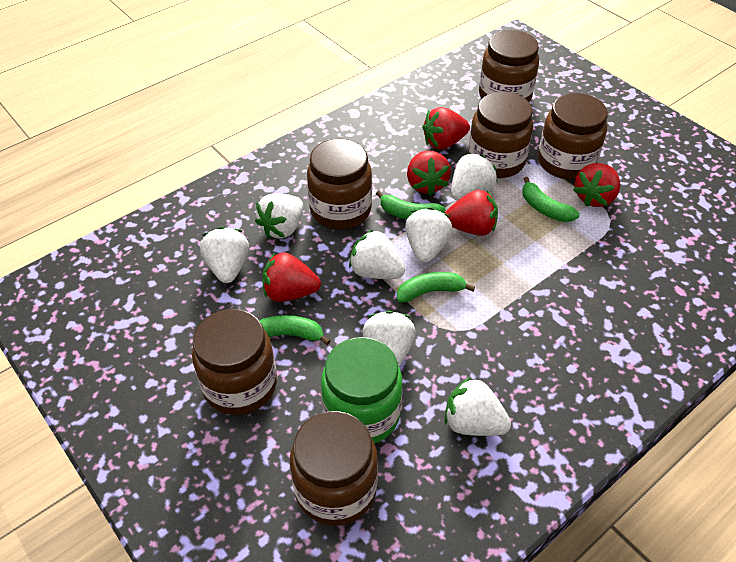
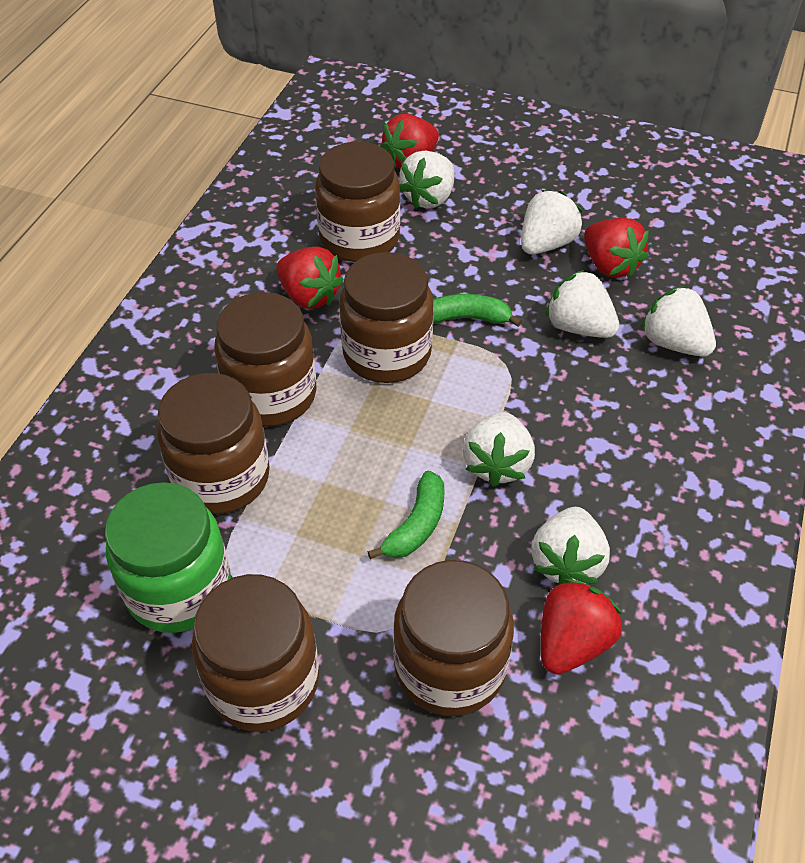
green banana: [259,315,330,345] [376,191,445,220] [397,272,475,303] [522,177,580,222] = 4 -> [367,471,444,559] [433,294,522,327] = 2
red strawberry: [262,252,321,302] [407,151,451,196] [422,107,470,150] [445,190,498,236] [573,163,620,207] = 5 -> [276,247,344,309] [380,114,439,169] [541,579,623,674] [584,218,649,278] = 4
white strawberry: [200,227,249,283] [255,193,303,238] [349,229,405,279] [363,311,416,366] [405,207,453,263] [445,377,511,436] [451,153,497,201] = 7 -> [399,151,454,208] [463,412,535,487] [521,190,582,254] [532,507,610,585] [546,270,620,338] [641,286,716,357] = 6

